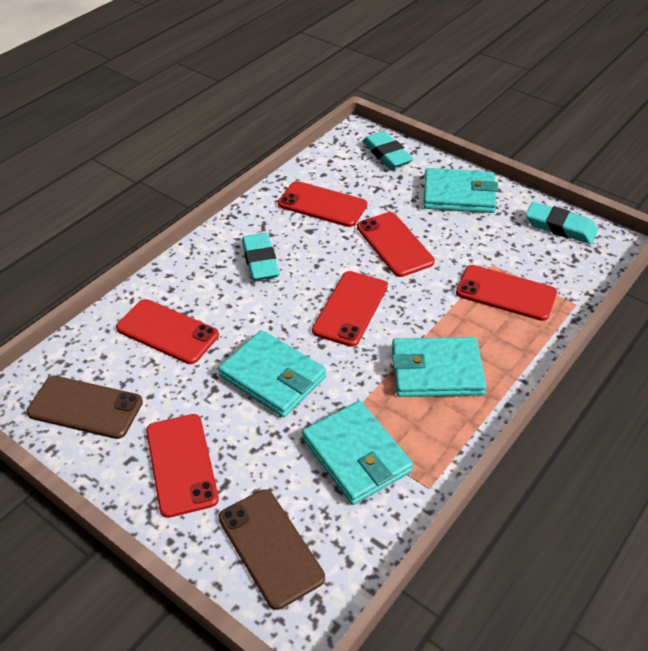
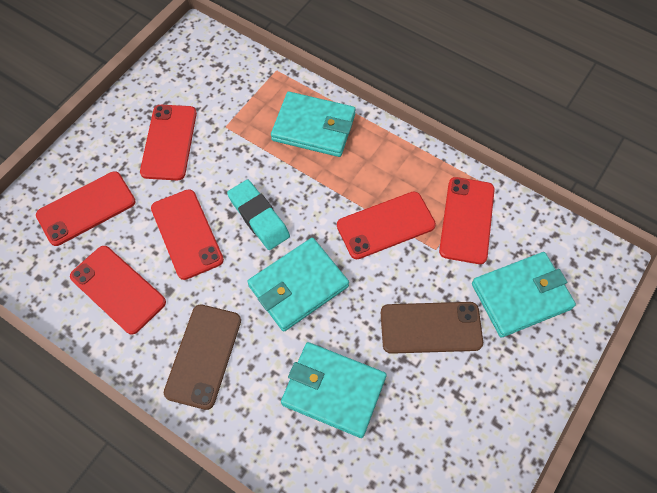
turquoise eraser: [242,233,279,281] [362,131,413,169] [526,202,598,244] = 3 -> [227,180,290,250] = 1

